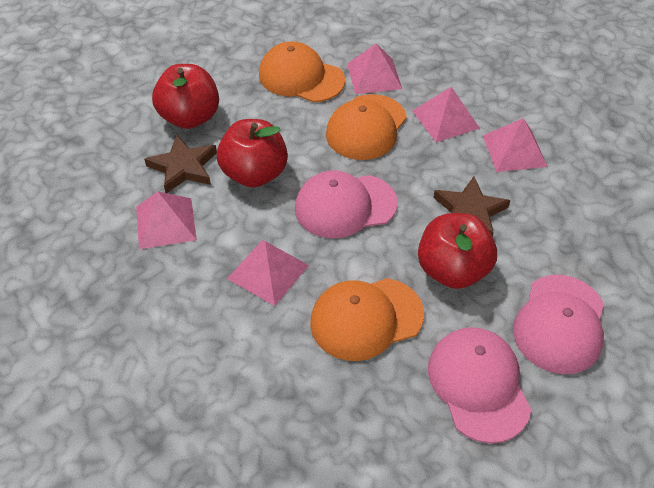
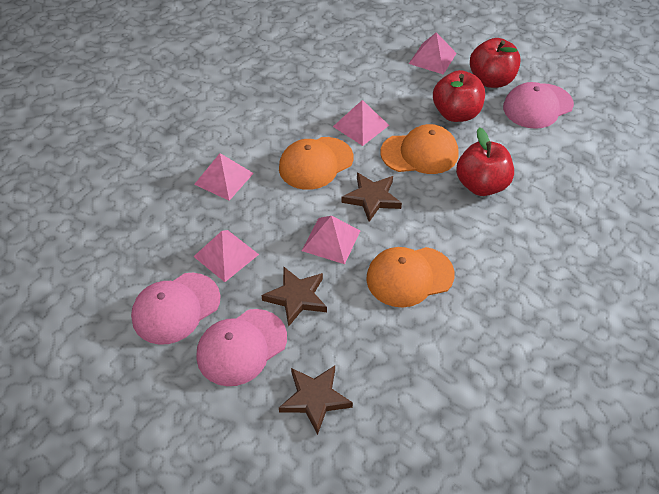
brown star: [144,134,217,193] [433,176,510,237] = 2 -> [261,267,327,327] [279,366,353,435] [341,173,402,222] = 3

